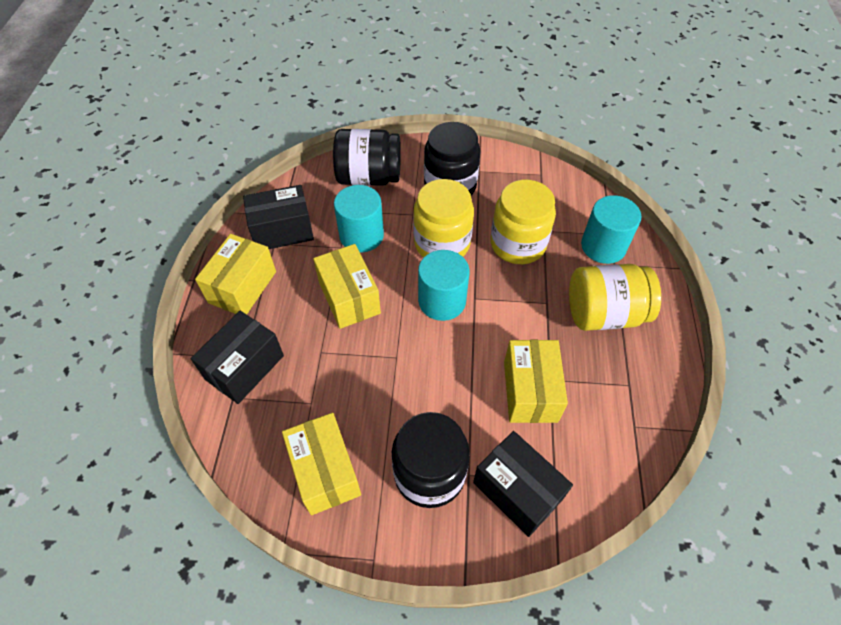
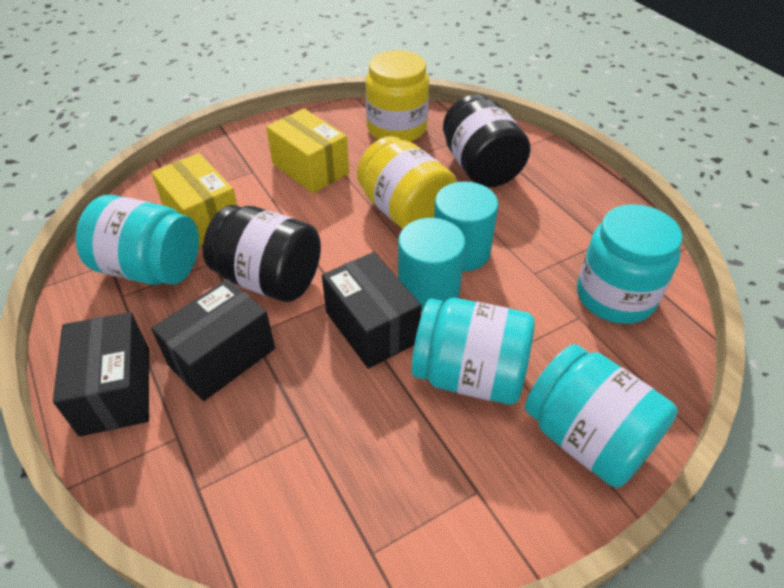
black jar: [333,129,401,186] [392,412,470,508] [424,122,481,195] = 3 -> [203,205,321,302] [443,94,531,188] = 2
turquoise cylinder: [334,185,384,253] [418,250,470,321] [581,195,641,264] = 3 -> [398,218,466,312] [434,182,498,271] = 2
turquoise jar: none = 0 -> [76,195,199,285] [412,298,535,405] [525,344,678,488] [577,204,682,324] = 4
yellow box: [195,234,276,314] [282,413,361,515] [313,244,381,329] [504,340,568,423] = 4 -> [151,153,237,246] [266,108,349,193] = 2
yellow jar: [413,179,474,258] [491,180,556,264] [569,264,661,331] = 3 -> [357,136,457,229] [365,50,429,142] = 2

